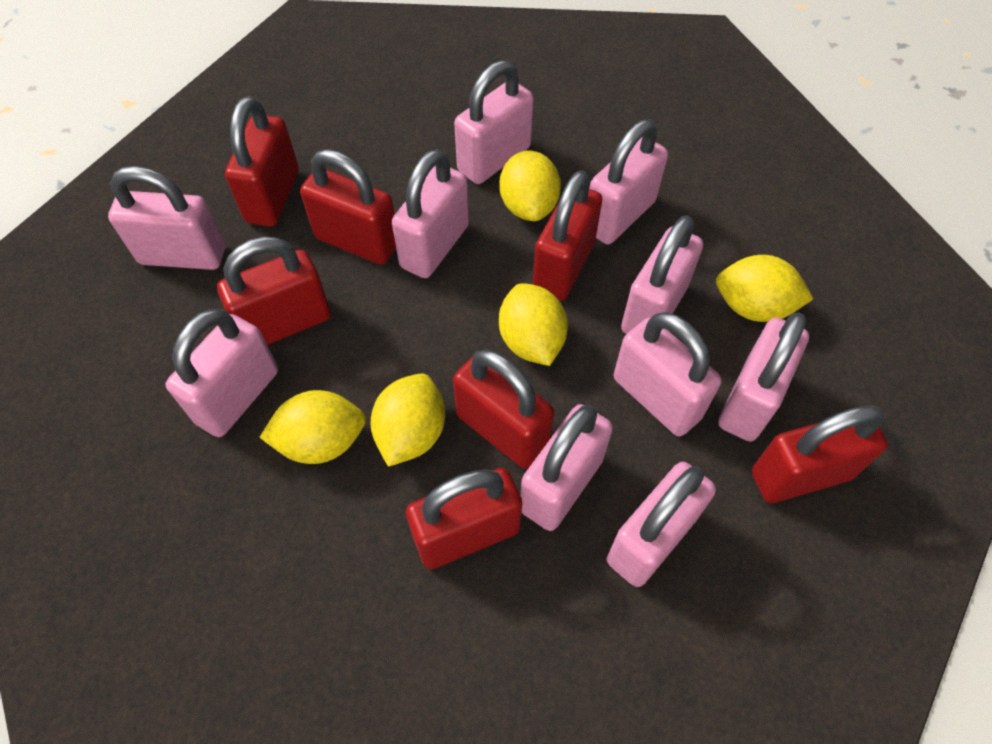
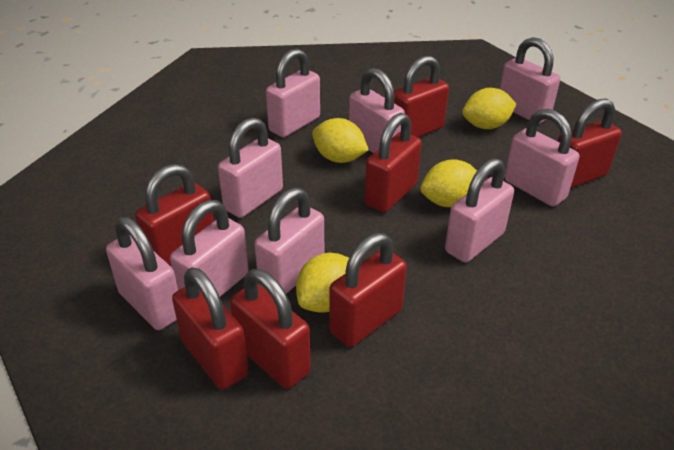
pink padlock: [108,166,225,270] [165,309,278,437] [392,149,469,278] [454,60,534,184] [520,404,613,531] [589,119,668,245] [607,462,716,587] [614,312,722,437] [621,215,703,334] [718,312,809,442] = 10 -> [106,217,178,330] [170,200,249,297] [218,117,283,218] [254,188,324,294] [266,49,320,137] [349,68,405,153] [445,158,514,263] [500,37,560,124] [504,109,579,207] = 9
yellow lemon: [259,390,366,464] [371,374,445,467] [499,151,561,221] [499,283,568,366] [716,255,813,322] = 5 -> [296,253,349,313] [312,118,369,163] [420,159,477,207] [462,88,517,129] = 4

